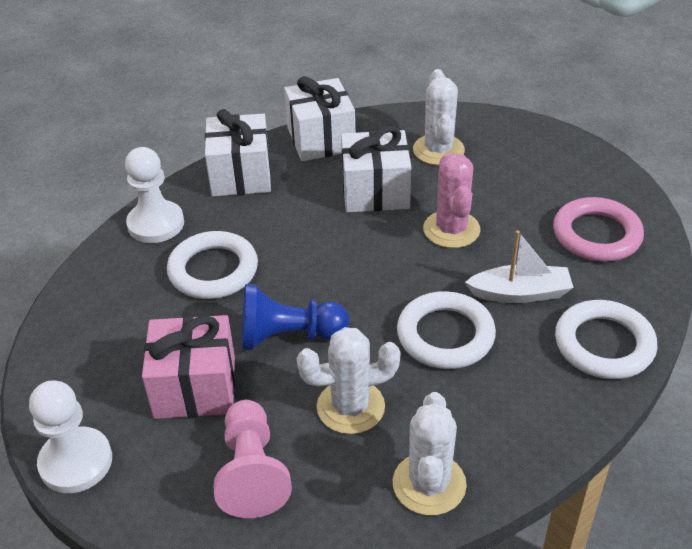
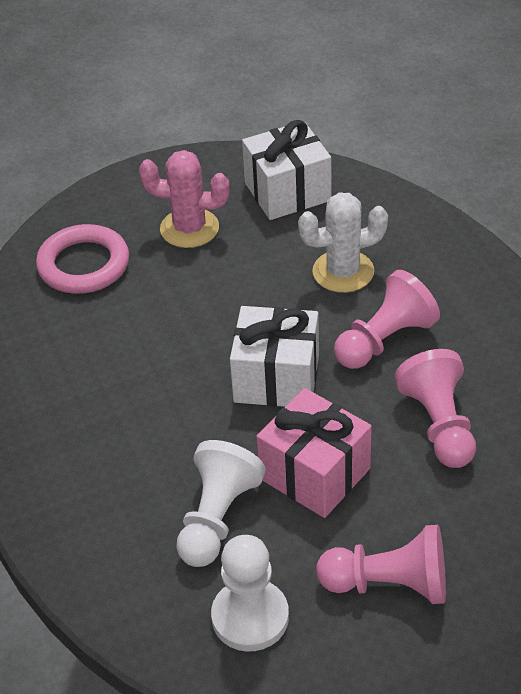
blue pawn: [242,284,349,350] = 1 -> none = 0
pink pawn: [213,400,292,518] = 1 -> [316,525,446,604] [334,270,440,369] [394,349,476,468] = 3
white boat: [465,230,574,303] = 1 -> none = 0
white cactus: [297,327,400,434] [393,392,467,516] [413,69,465,165] = 3 -> [298,193,388,293] = 1
white gift: [205,109,271,196] [284,76,355,161] [341,126,411,212] = 3 -> [230,306,319,407] [242,120,332,220] = 2
white ring: [167,231,258,299] [397,291,496,369] [555,300,657,379] = 3 -> none = 0

